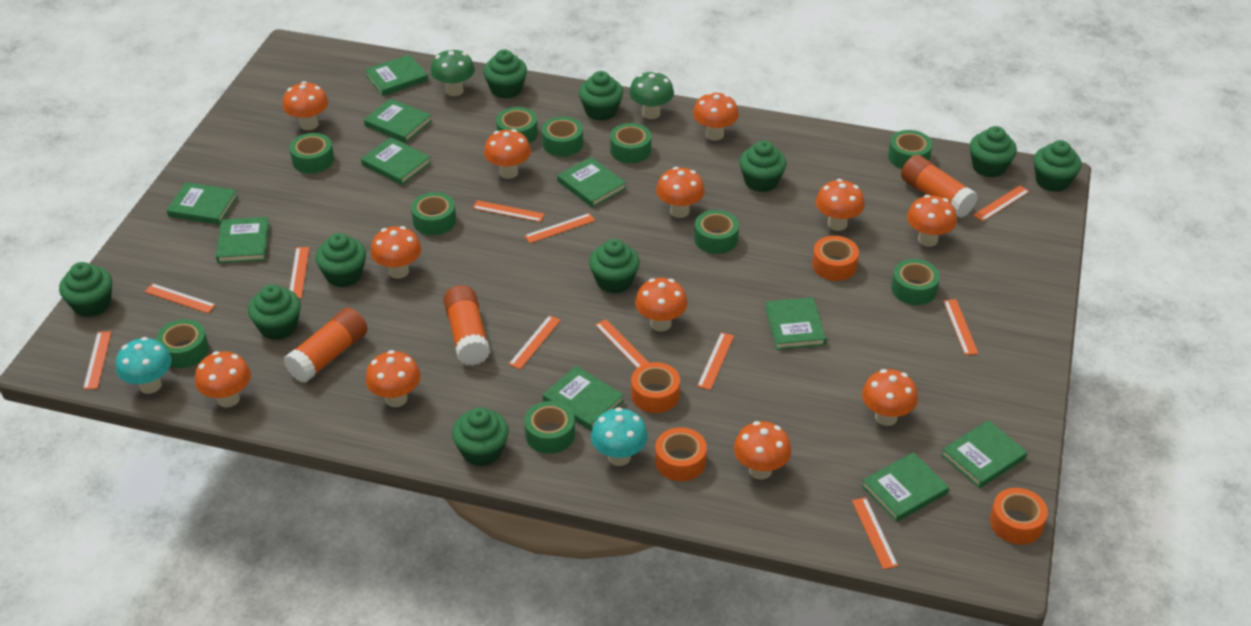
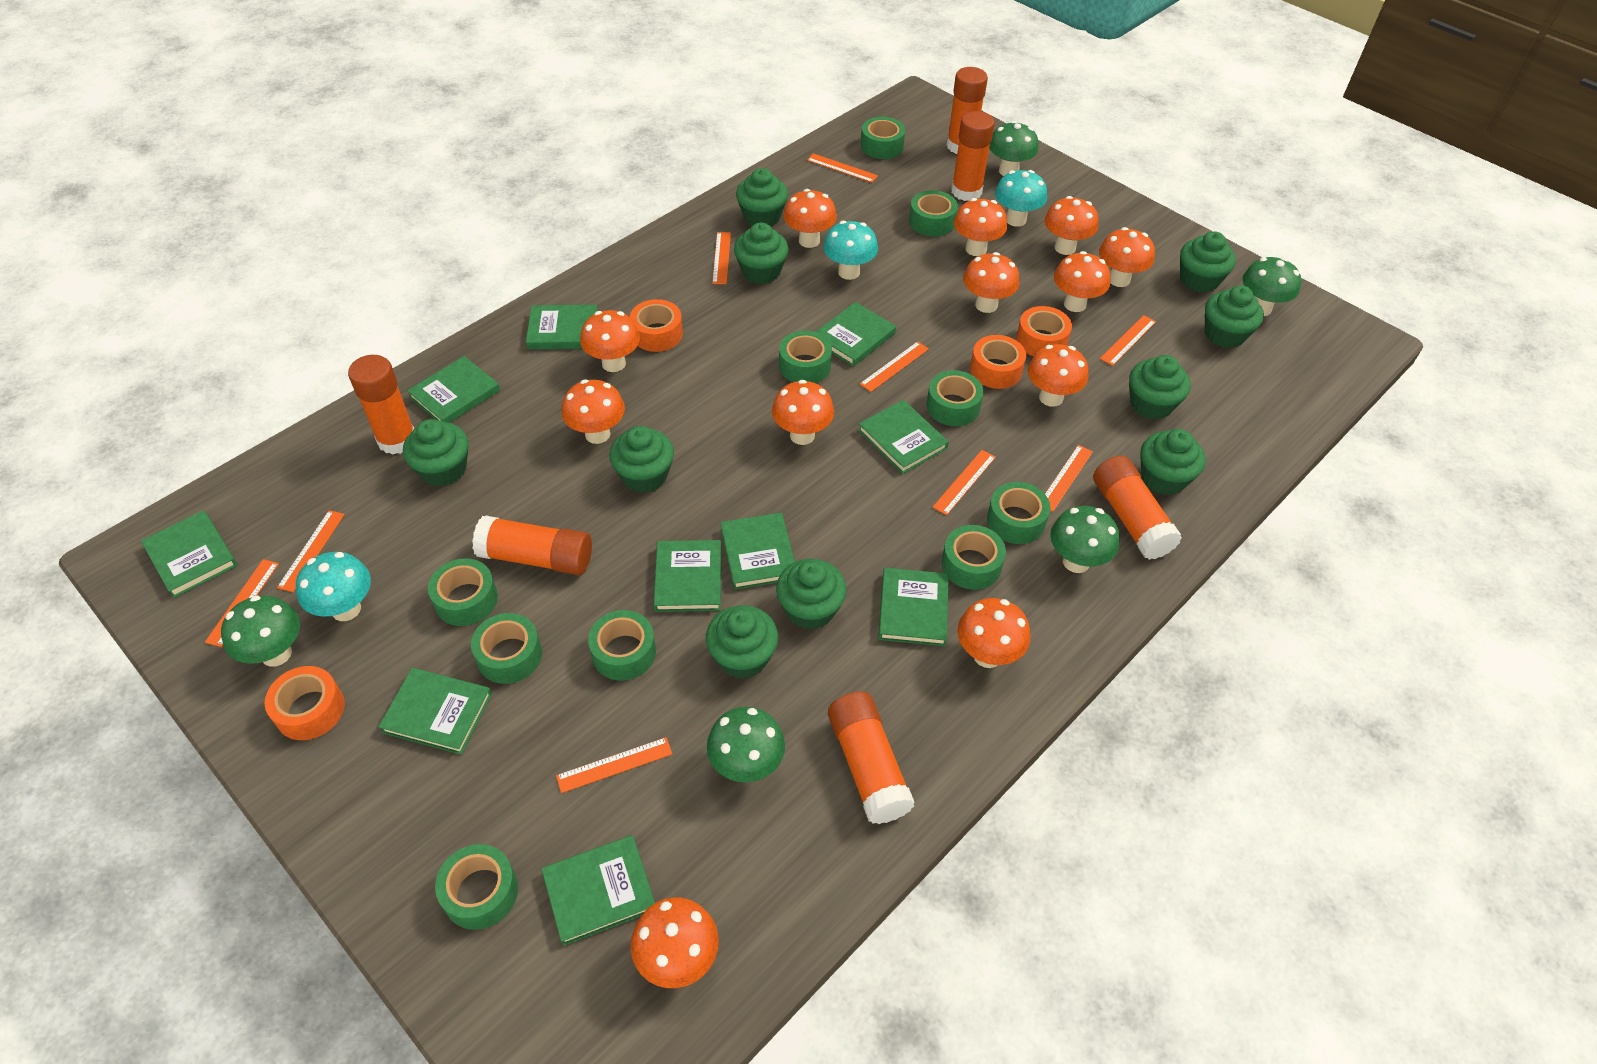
green mushroom: [431,48,475,96] [629,71,674,119] = 2 -> [221,595,300,667] [707,707,785,782] [989,121,1039,176] [1050,506,1119,573] [1243,257,1301,316] = 5
orange glue stick: [284,308,367,383] [444,285,490,366] [901,155,978,218] = 3 -> [348,355,414,455] [472,516,592,575] [828,692,915,824] [946,67,988,154] [951,111,995,201] [1093,456,1182,560] = 6
orange ruler: [83,331,112,390] [145,283,216,313] [289,247,309,299] [473,200,545,222] [508,315,561,369] [524,213,595,243] [595,319,649,368] [697,332,734,390] [852,497,898,569] [943,299,979,355] [973,186,1030,222] = 11 -> [205,559,279,647] [277,510,345,592] [556,737,672,793] [712,232,731,284] [807,153,878,183] [860,341,929,392] [932,450,996,515] [1045,445,1093,512] [1100,315,1156,366] = 9
turquoise mushroom: [116,337,172,394] [591,407,648,466] = 2 -> [296,552,371,621] [823,221,878,280] [995,170,1047,227] = 3

